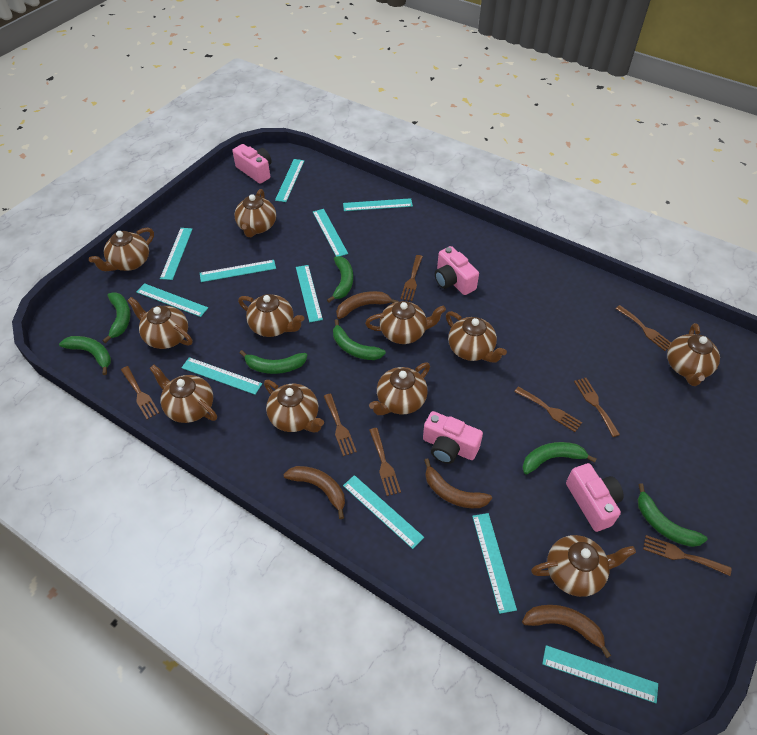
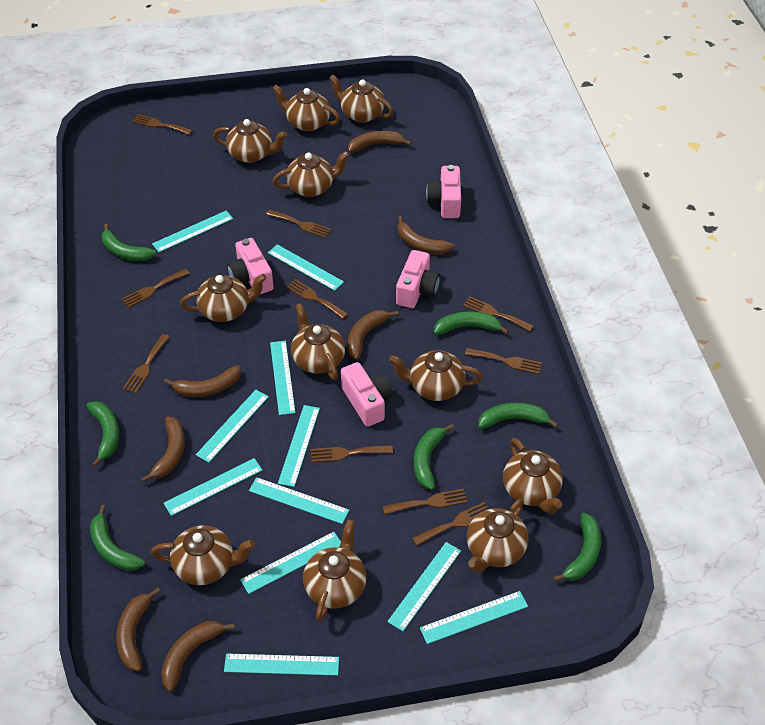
brown banana: [283,466,345,519] [336,291,399,319] [424,458,492,508] [522,605,611,658] = 4 -> [116,587,161,672] [141,417,185,483] [161,621,235,692] [164,365,241,397] [347,310,398,360] [348,131,412,153] [398,216,454,254] = 7
brown fork: [121,366,160,420] [324,394,357,456] [369,428,401,496] [401,255,423,301] [514,386,582,432] [574,378,620,437] [616,305,671,351] [643,535,731,576] = 8 -> [121,269,190,308] [123,334,170,393] [132,114,193,135] [266,210,332,238] [286,279,348,319] [311,445,393,462] [383,489,468,514] [412,502,488,546] [463,296,534,331] [465,348,542,374] = 10

